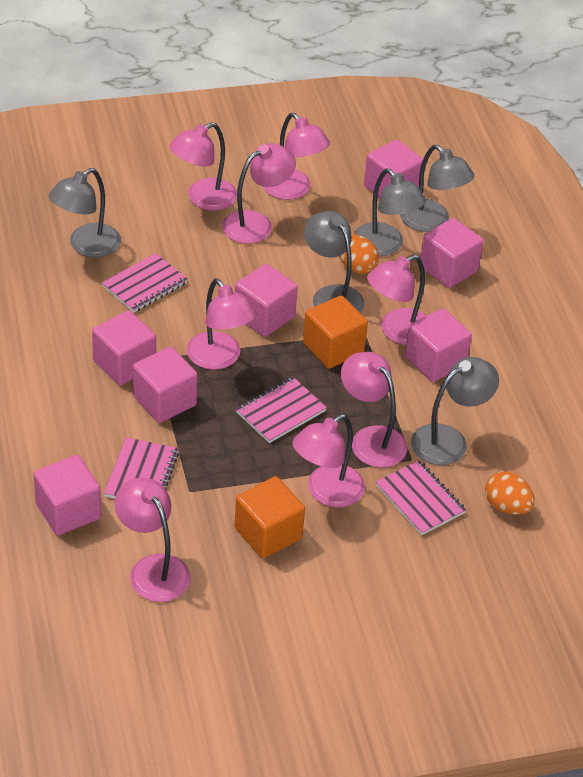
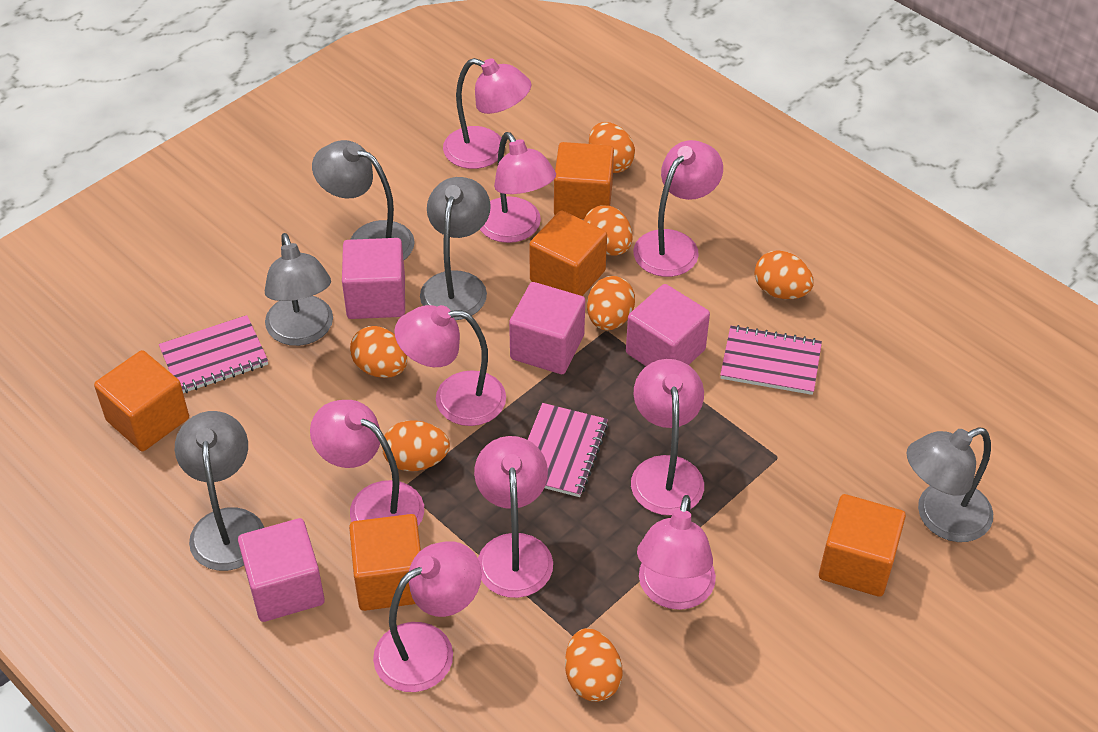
orange cube: [235,476,305,559] [303,295,368,369] = 2 -> [94,350,189,451] [349,514,421,611] [529,210,607,296] [554,142,614,219] [819,494,906,597] = 5
orange egg: [339,234,379,274] [485,471,535,515] = 2 -> [350,326,407,378] [382,420,450,471] [565,628,623,701] [584,205,632,256] [587,276,635,330] [589,122,635,173] [754,250,814,299] = 7
pink cube: [34,455,101,536] [92,310,156,386] [133,346,198,423] [235,264,298,337] [364,140,423,198] [405,308,472,382] [420,218,483,288] = 7 -> [238,518,325,622] [342,238,405,319] [509,282,585,374] [626,284,710,366] = 4
pink lamp: [115,477,191,602] [169,122,237,211] [187,278,257,370] [222,143,296,244] [263,113,330,200] [292,414,365,507] [341,352,407,468] [367,255,427,345] = 8 -> [310,400,424,526] [373,541,482,692] [394,305,506,426] [443,58,531,169] [474,436,553,598] [480,132,556,243] [631,359,704,515] [633,140,723,277] [637,495,716,610] = 9
pink notebook: [102,253,188,312] [104,437,179,499] [236,377,327,443] [376,460,466,535] = 4 -> [159,315,268,393] [527,403,608,497] [720,325,822,395] = 3

